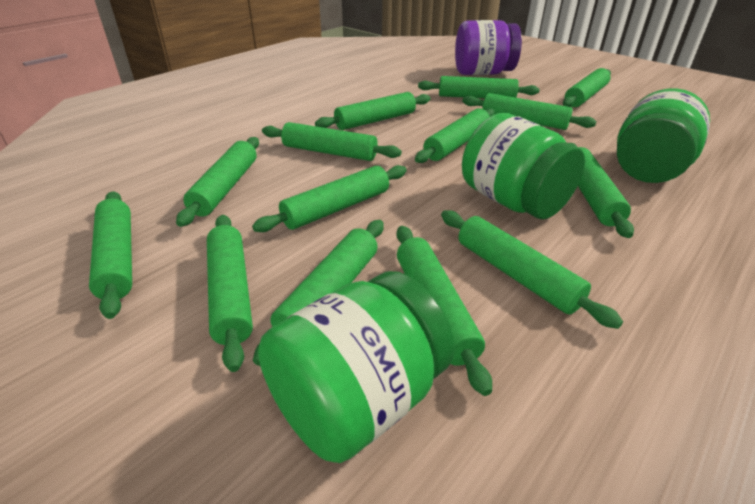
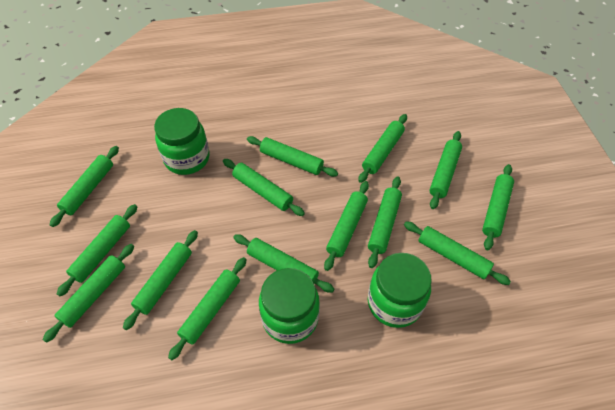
purple jar: [455,20,522,75] = 1 -> none = 0

